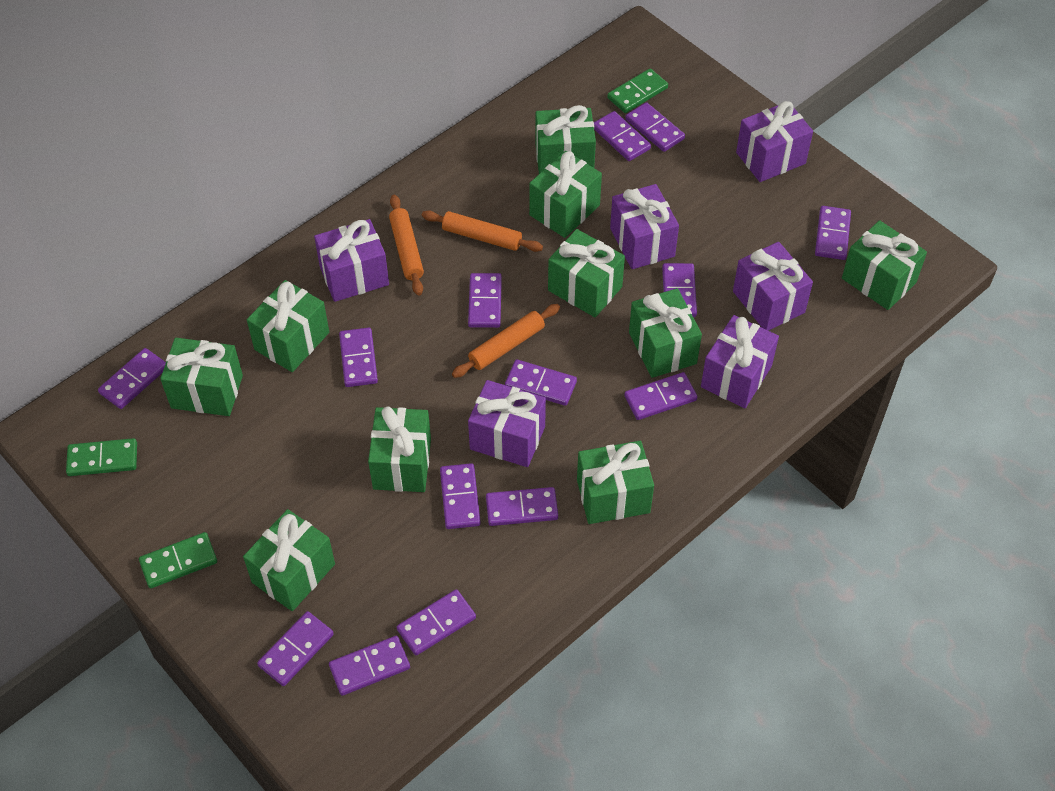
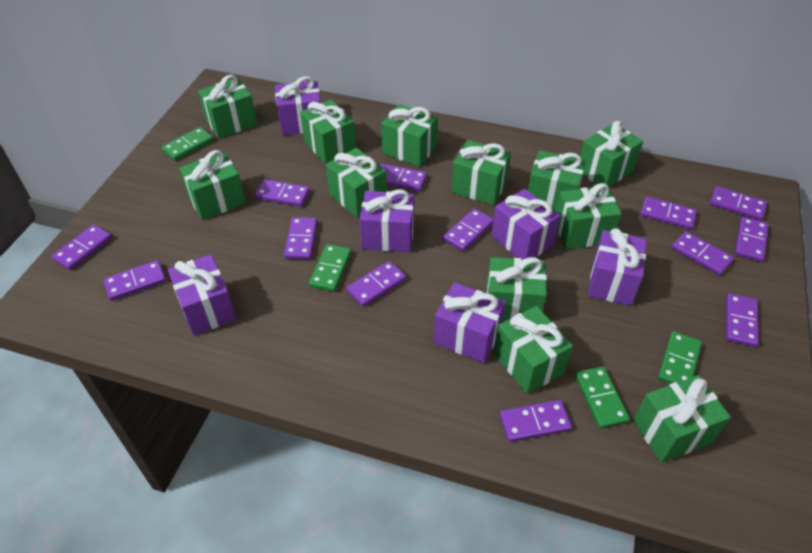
green domino: [66,438,137,476] [139,532,217,588] [607,68,668,113] = 3 -> [162,127,214,161] [309,244,351,292] [575,366,630,429] [658,331,702,384] = 4
green gift: [160,338,243,416] [243,509,335,611] [247,280,329,372] [368,407,431,492] [529,151,602,238] [535,105,596,174] [548,229,625,317] [577,441,654,524] [629,288,702,378] [842,220,927,310] = 10 -> [179,150,246,220] [198,75,257,138] [300,99,356,164] [326,148,387,218] [381,104,438,167] [452,140,511,205] [486,257,547,321] [494,306,573,394] [528,150,586,211] [556,183,622,249] [580,121,643,187] [633,375,731,463] = 12
orange rolling pin: [389,195,424,296] [422,210,543,252] [452,304,560,378] = 3 -> none = 0
purple domino: [98,348,166,409] [257,611,334,686] [329,636,410,696] [339,328,378,387] [397,589,476,655] [440,463,480,529] [468,273,502,328] [486,487,558,526] [505,359,577,406] [594,111,651,161] [624,372,697,420] [625,102,685,152] [662,263,697,317] [815,206,851,260] = 14 -> [52,224,112,270] [103,260,166,301] [255,179,310,207] [284,217,318,259] [346,261,406,307] [380,164,427,191] [443,208,493,251] [500,400,572,442] [640,197,697,229] [672,231,734,275] [710,186,767,220] [726,293,759,347] [735,217,769,262] = 13

